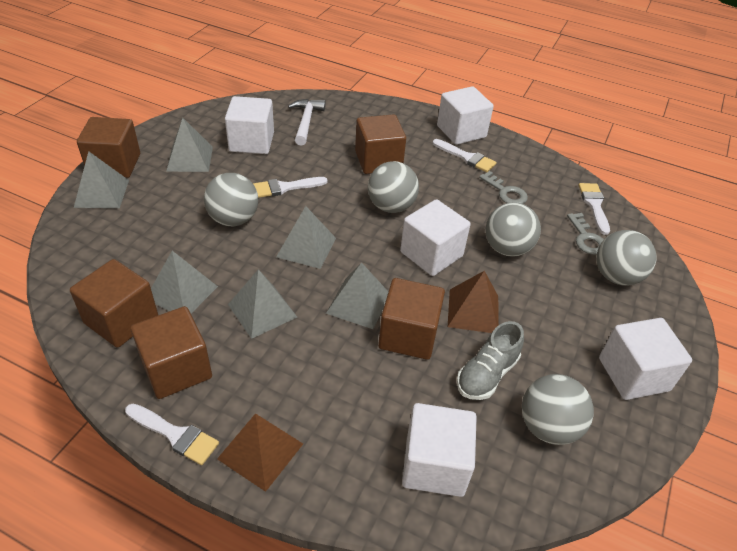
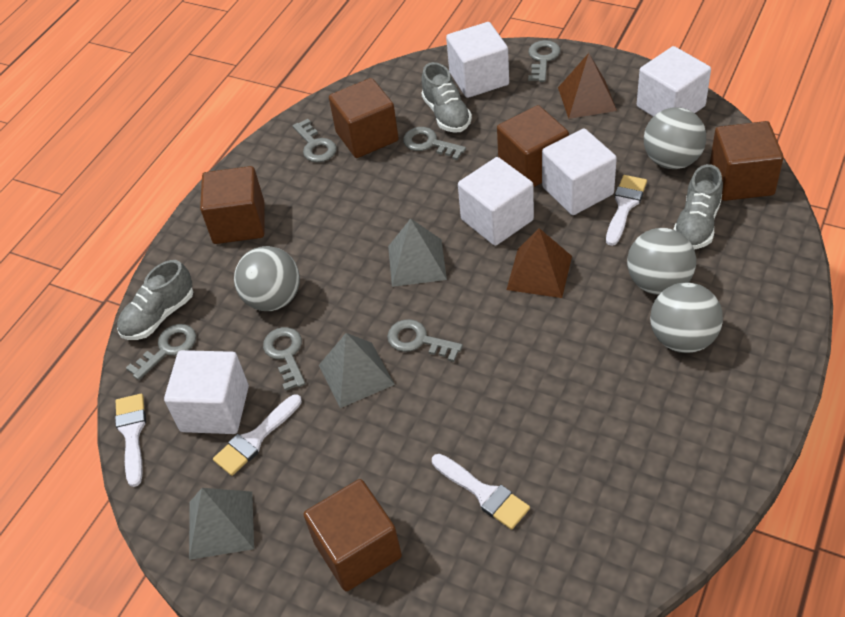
grey ball: [204,173,258,226] [368,161,419,213] [485,202,541,257] [522,374,594,445] [596,230,656,286] = 5 -> [234,246,300,311] [627,228,696,295] [644,107,706,169] [650,283,723,353] = 4
grey key: [479,171,528,204] [567,213,604,255] = 2 -> [126,324,196,380] [263,327,305,391] [293,119,337,162] [387,319,463,362] [403,127,466,160] [528,40,560,82] = 6
grey pyramid: [74,151,129,208] [151,251,218,313] [166,118,213,172] [228,269,297,339] [276,206,336,269] [326,262,388,329] = 6 -> [189,488,254,560] [319,333,395,408] [388,219,447,287] = 3
grey shoe: [457,321,524,400] = 1 -> [117,260,193,340] [421,62,472,133] [673,164,723,250] = 3
white hammer: [288,99,326,146] = 1 -> none = 0

